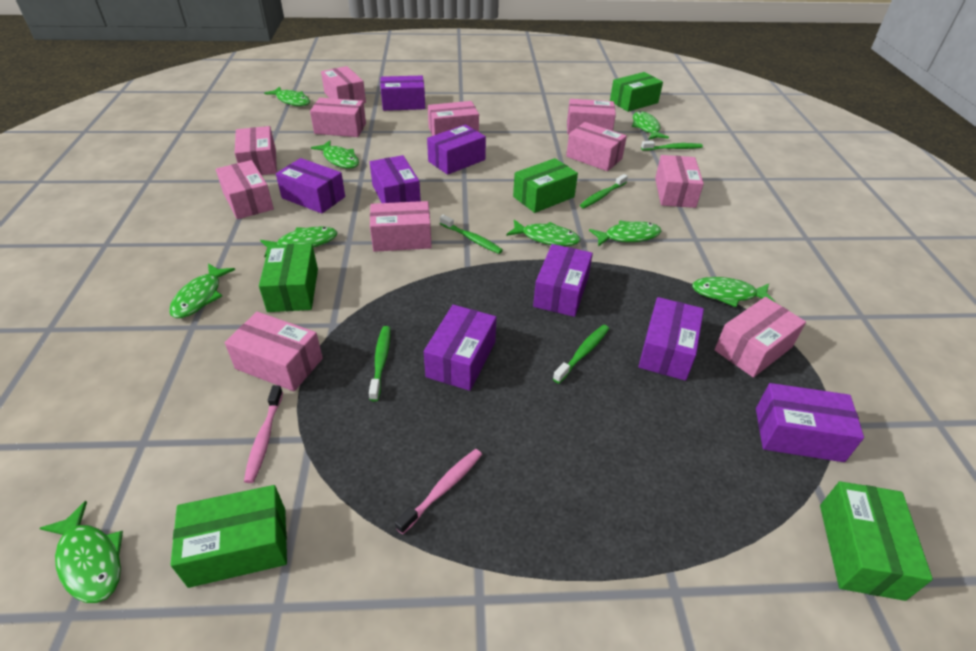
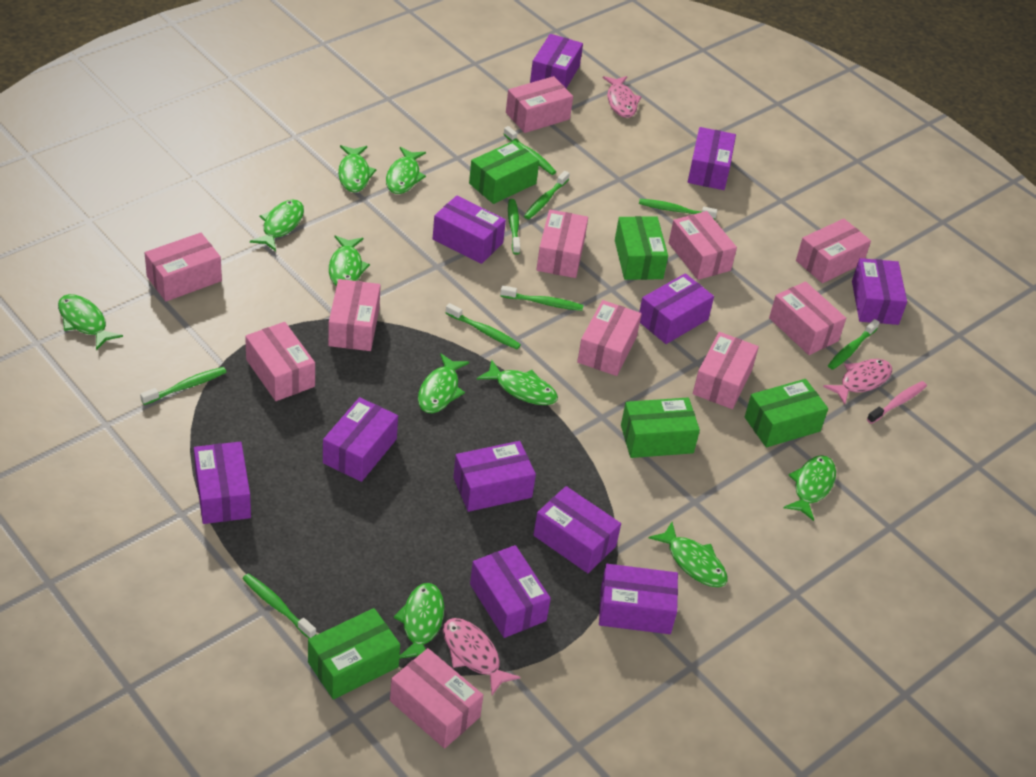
green fish: [40,501,123,603] [169,263,235,318] [260,226,337,257] [264,86,310,106] [311,140,359,169] [506,220,580,246] [589,220,661,246] [632,111,669,140] [692,277,776,307] = 9 -> [58,294,123,350] [250,199,304,251] [329,236,370,286] [338,145,377,192] [386,147,426,194] [394,583,444,659] [418,353,469,413] [477,360,558,405] [649,522,727,587] [784,455,836,521] = 10
green toothbrush: [369,326,390,401] [440,214,503,254] [553,325,609,383] [580,174,628,208] [641,141,703,151] = 5 -> [140,367,226,405] [242,573,316,638] [446,303,521,349] [500,285,583,311] [503,126,556,175] [508,199,520,255] [524,171,570,219] [639,199,717,220] [828,319,880,370] = 9
pink fish: none = 0 -> [443,618,520,695] [603,76,641,118] [823,359,892,405] = 3
pink toothbrush: [244,385,283,483] [395,449,482,534] = 2 -> [867,381,927,424] = 1
purple box: [276,158,345,214] [370,155,421,203] [380,76,425,111] [424,305,496,391] [427,124,486,175] [533,244,593,317] [638,297,704,381] [756,383,864,462] = 8 -> [194,442,251,524] [323,397,398,482] [433,195,506,264] [453,441,536,512] [470,545,551,638] [530,34,583,88] [533,486,621,573] [599,564,678,634] [639,273,714,344] [688,127,736,190] [852,258,907,325] = 11

